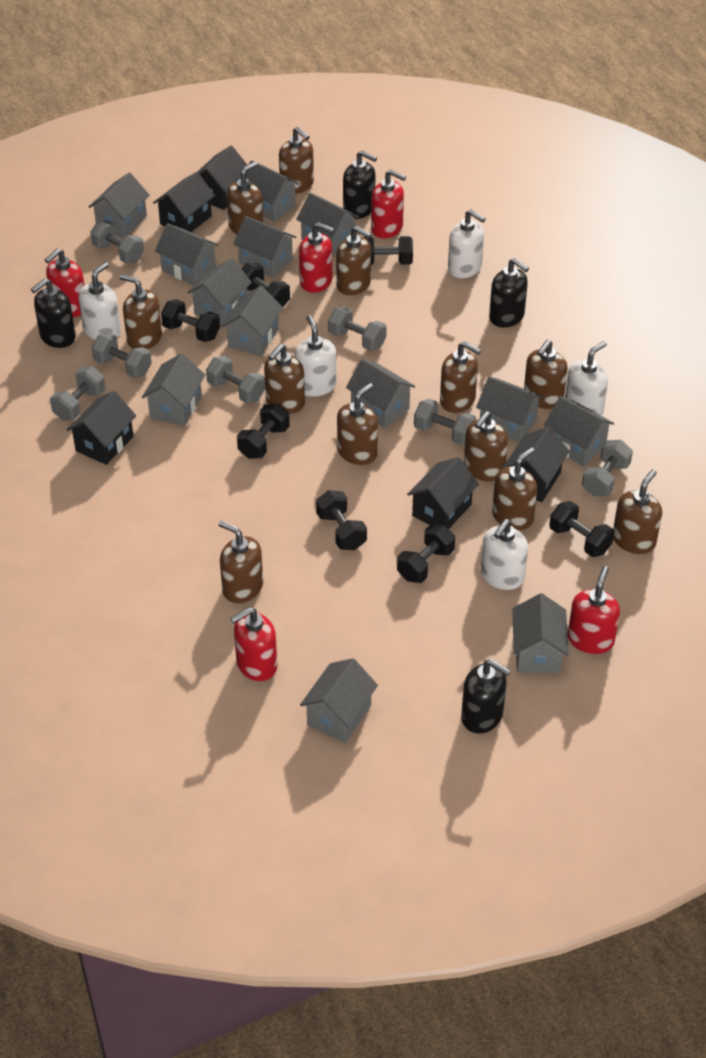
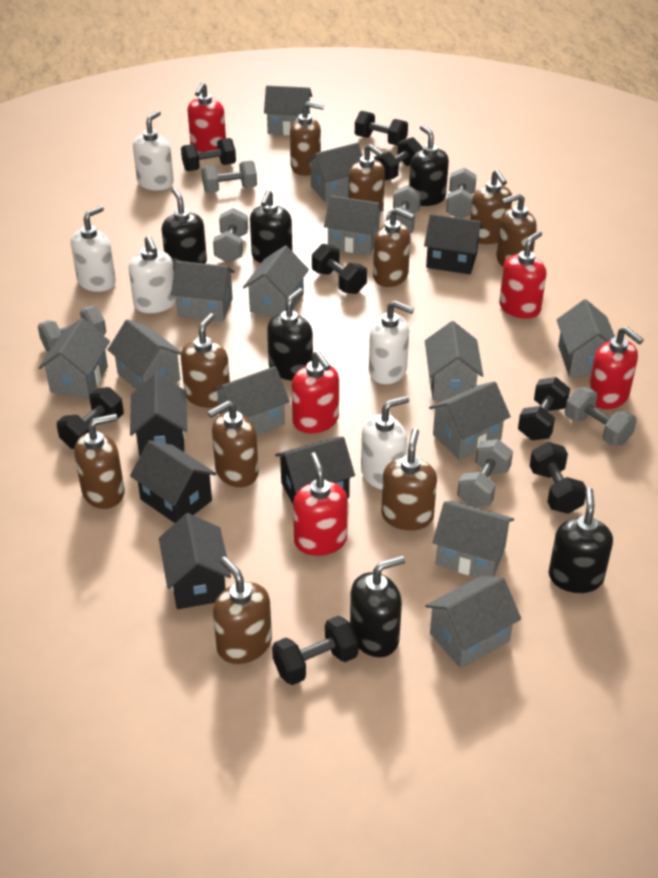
black dumbbell: [161,299,220,342] [237,403,290,459] [242,263,290,307] [316,490,367,550] [363,236,413,265] [397,524,455,583] [549,501,614,557] = 7 -> [57,387,124,449] [181,138,236,171] [272,616,359,685] [312,244,367,294] [355,111,408,146] [374,137,423,180] [518,377,570,440] [530,442,586,514] = 8
black soap dispenser: [31,278,76,348] [343,150,377,219] [461,659,511,733] [489,258,529,328] = 4 -> [162,188,207,269] [250,190,293,263] [267,288,313,380] [350,556,405,657] [409,125,449,206] [549,487,613,593] = 6
brown soap dispenser: [120,274,162,349] [219,521,263,603] [227,162,263,234] [264,344,305,414] [279,127,314,194] [336,226,372,295] [337,383,378,465] [440,341,481,413] [464,411,508,481] [492,447,537,530] [524,340,568,409] [613,469,662,554] = 12 -> [74,414,125,509] [181,313,230,408] [208,401,259,487] [213,557,272,664] [290,101,324,176] [348,144,385,212] [373,208,414,287] [381,428,437,530] [470,169,512,244] [496,193,537,267] = 10

